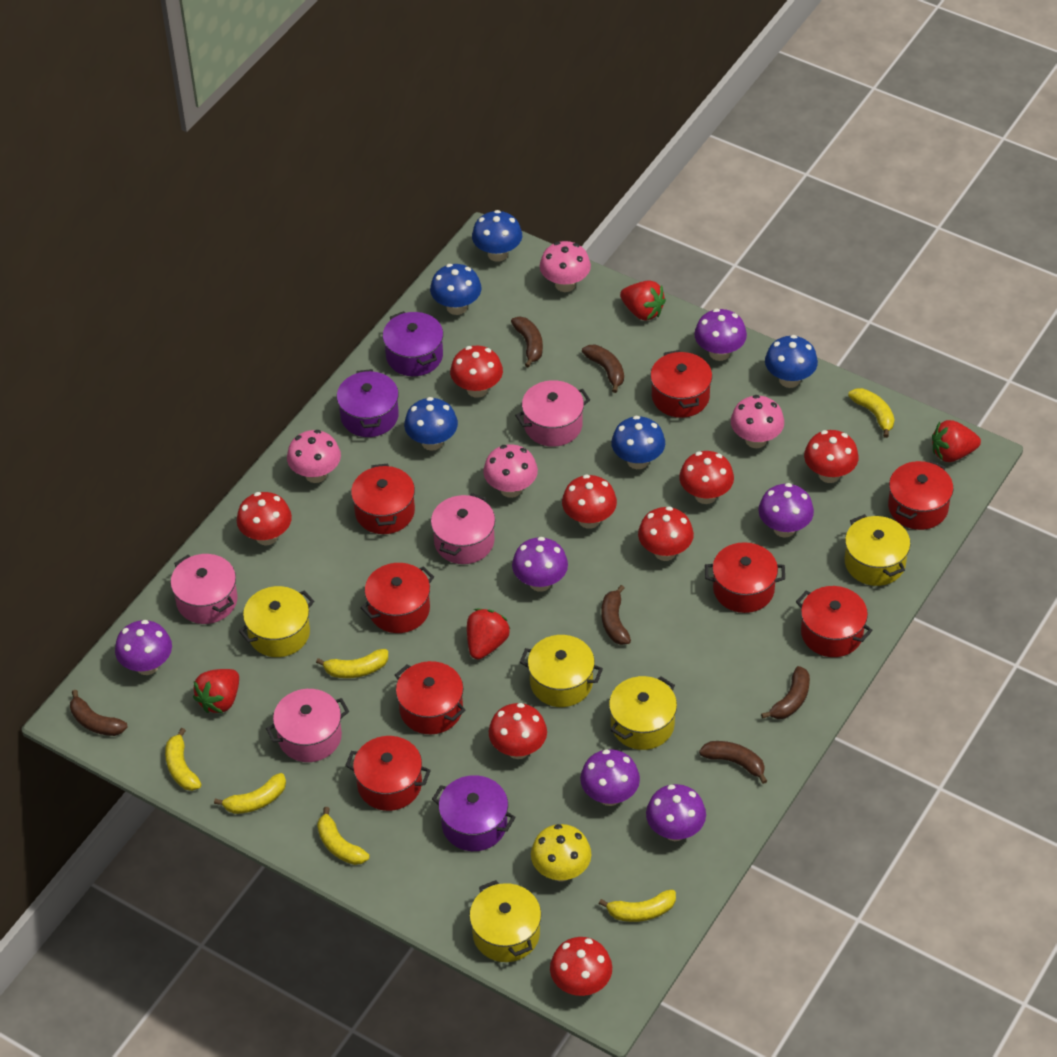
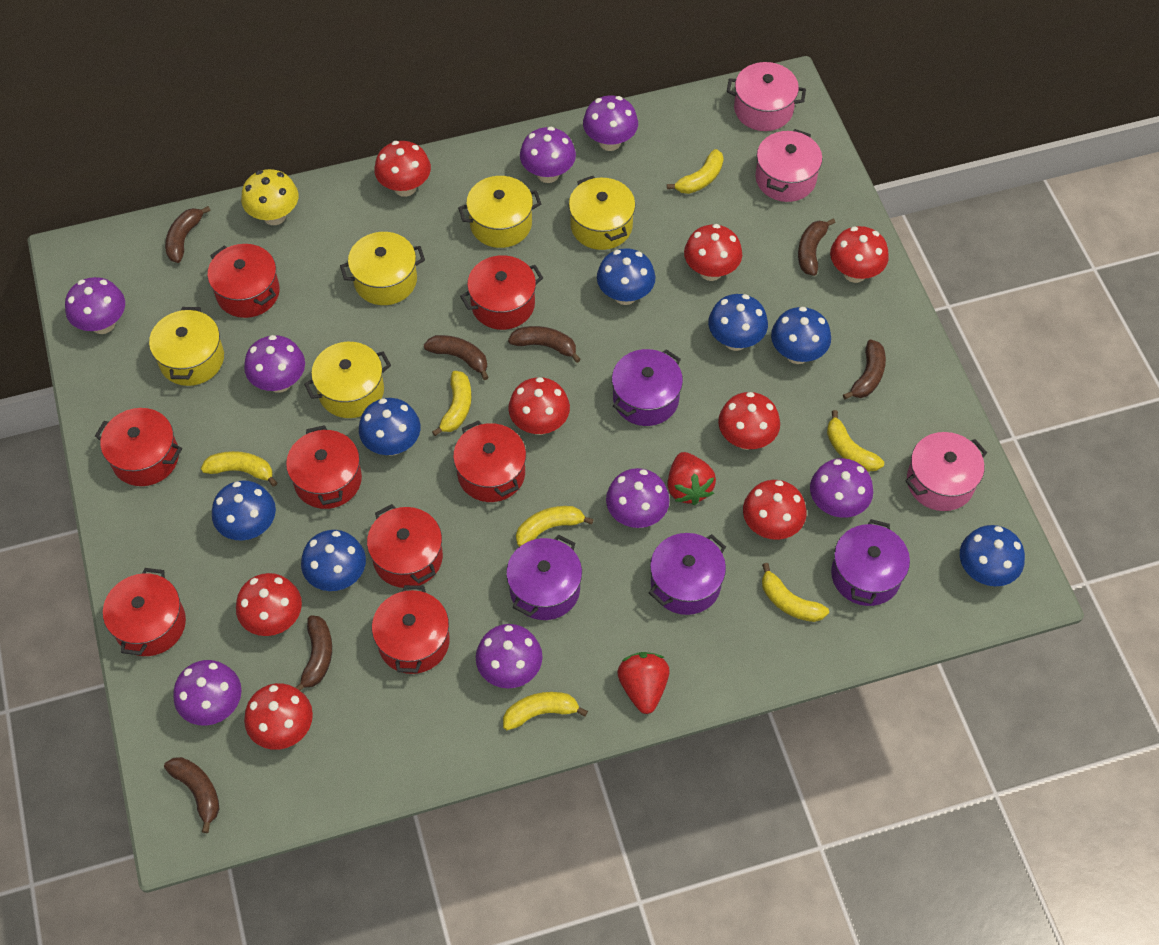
blue mushroom: [404,397,458,451] [430,264,482,315] [472,210,522,262] [611,416,665,469] [765,335,818,388] = 5 -> [212,481,276,540] [301,530,366,591] [359,398,420,455] [597,248,655,305] [708,294,768,351] [771,307,831,364] [960,525,1025,586] = 7
brown banana: [70,690,128,736] [511,317,543,368] [582,345,624,393] [601,585,631,645] [699,741,767,784] [761,666,810,719] = 6 -> [164,757,219,833] [165,206,211,263] [295,615,332,691] [424,335,489,380] [508,326,581,363] [798,218,835,276] [843,339,886,399] = 7
pink mushroom: [287,430,341,483] [483,444,538,498] [540,241,591,292] [731,395,784,448] = 4 -> none = 0
pink pot: [171,554,238,624] [266,689,349,762] [431,493,495,564] [515,380,590,447] = 4 -> [727,62,806,131] [755,129,822,202] [905,432,987,511] = 3
purple mushroom: [115,620,172,675] [512,537,568,592] [580,749,640,806] [646,784,706,841] [694,309,747,361] [758,483,814,538] = 6 -> [65,277,125,334] [173,660,241,726] [244,335,305,393] [476,624,542,688] [520,127,576,183] [583,95,638,151] [606,468,670,528] [810,458,873,518] = 8
purple pot: [337,369,399,437] [383,311,443,376] [432,775,516,851] = 3 -> [506,535,582,620] [612,349,683,426] [649,533,726,615] [831,519,910,606] = 4
red strawberry: [193,669,239,713] [467,609,510,659] [620,281,666,321] [932,420,981,462] = 4 -> [617,652,670,714] [667,452,716,505] = 2
yellow banana: [165,728,202,791] [214,773,286,814] [316,649,388,678] [317,807,369,865] [599,889,676,922] [848,388,894,438] = 6 -> [201,451,277,487] [432,371,472,436] [503,692,588,730] [516,506,594,546] [667,149,724,194] [762,563,829,622] [827,410,884,472] = 7

